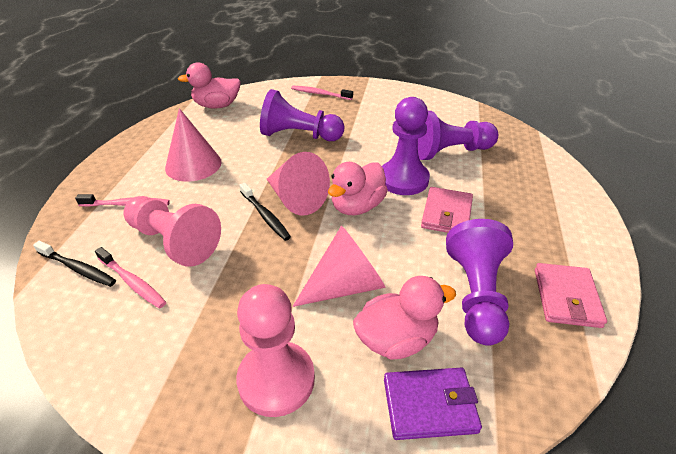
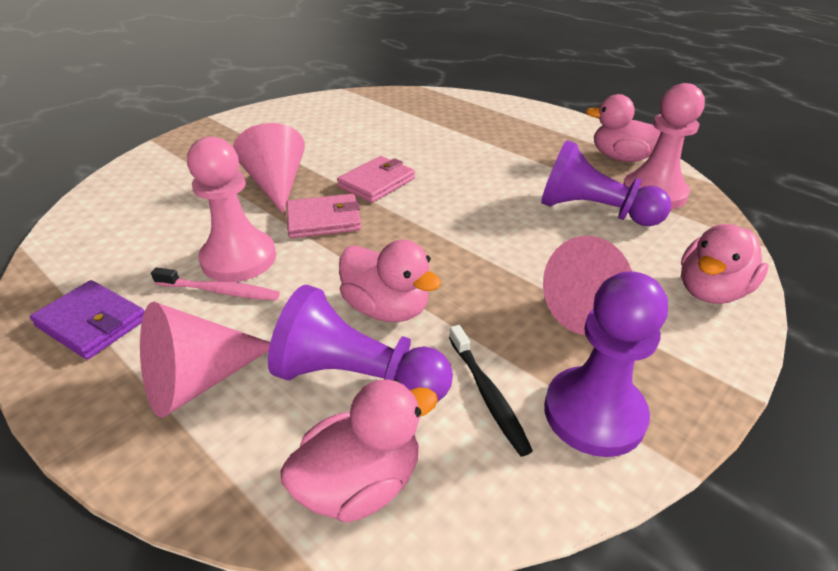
black toothbrush: [33,241,116,287] [239,183,291,241] = 2 -> [449,325,533,457] = 1
pink duck: [178,62,241,108] [328,162,388,215] [353,276,456,360] = 3 -> [281,379,438,523] [339,239,441,322] [586,94,661,162] [681,224,769,304] = 4
pink toothbrush: [75,194,170,207] [95,247,166,309] [291,86,353,100] = 3 -> [151,267,280,300] = 1
purple pawn: [260,89,345,141] [382,97,430,195] [418,111,498,160] [446,219,513,346] = 4 -> [268,285,453,401] [541,140,671,226] [544,271,668,457] = 3

